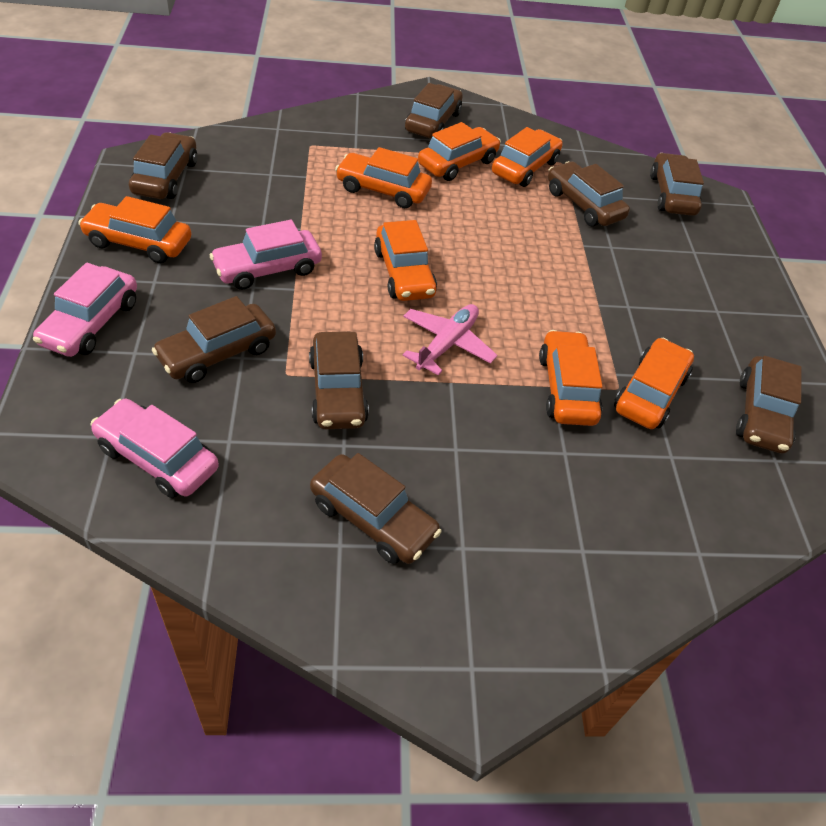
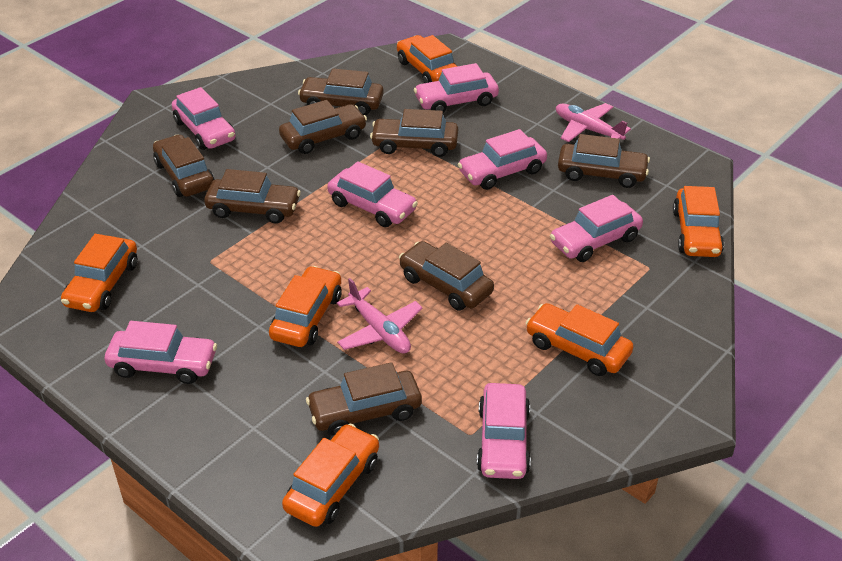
orange car: [78,196,191,263] [335,147,432,208] [374,220,437,301] [418,122,501,181] [492,127,563,187] [539,330,603,426] [614,338,694,429] = 7 -> [61,234,137,312] [269,266,342,347] [282,424,379,527] [397,35,458,83] [526,303,634,376] [673,186,724,257] = 6
pink car: [33,262,137,357] [90,399,219,498] [210,220,322,290] = 3 -> [105,321,217,384] [172,87,236,150] [327,161,418,227] [414,63,499,113] [457,129,547,190] [477,383,531,479] [550,195,643,262] = 7
pink plane: [403,304,497,375] = 1 -> [337,278,423,354] [556,103,631,142] = 2

